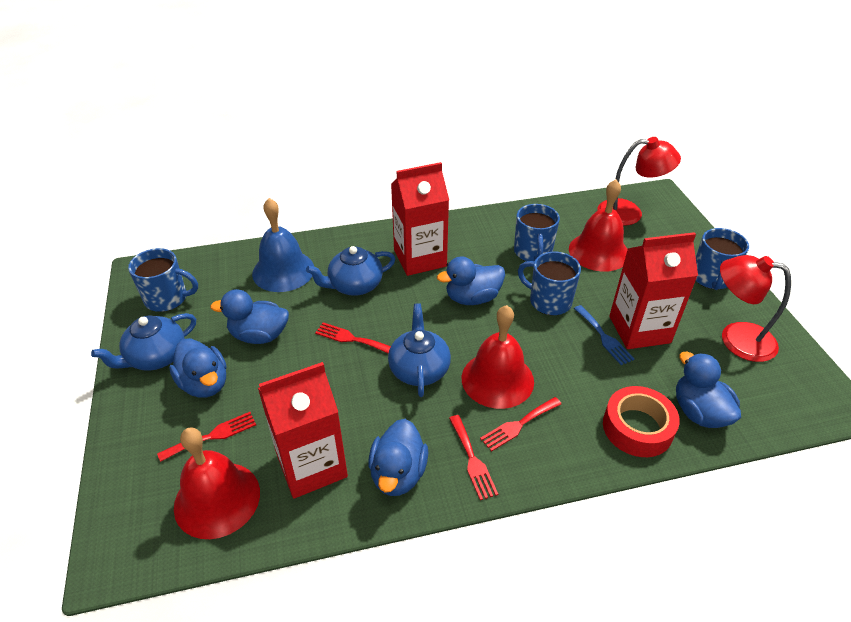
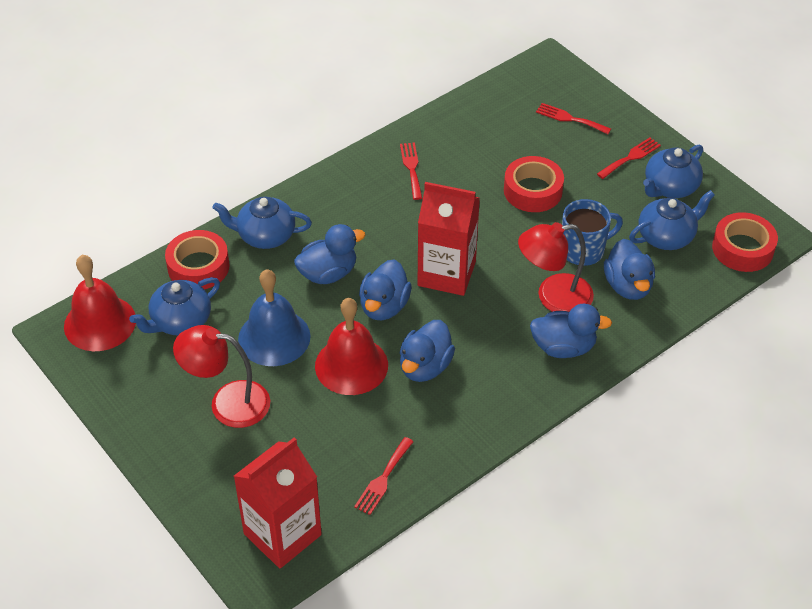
blue fork: [574,305,634,365] = 1 -> none = 0
blue mug: [128,248,198,312] [514,204,560,262] [518,252,581,315] [696,228,749,290] = 4 -> [562,199,623,266] = 1
blue teapot: [91,313,196,371] [306,246,395,296] [388,303,451,397] = 3 -> [129,277,220,335] [212,196,312,249] [629,190,715,250] [643,145,703,198] = 4
red bell: [174,427,260,539] [462,305,534,409] [569,179,628,272] = 3 -> [64,255,136,351] [315,298,388,395] = 2
red carton: [258,362,348,499] [391,162,449,276] [609,232,698,349] = 3 -> [234,437,322,569] [417,182,480,296] = 2
red tape: [603,386,680,457] = 1 -> [165,230,230,289] [504,156,564,212] [712,212,778,272] = 3

